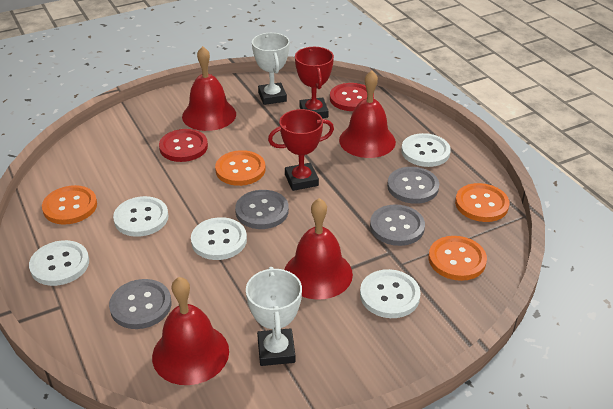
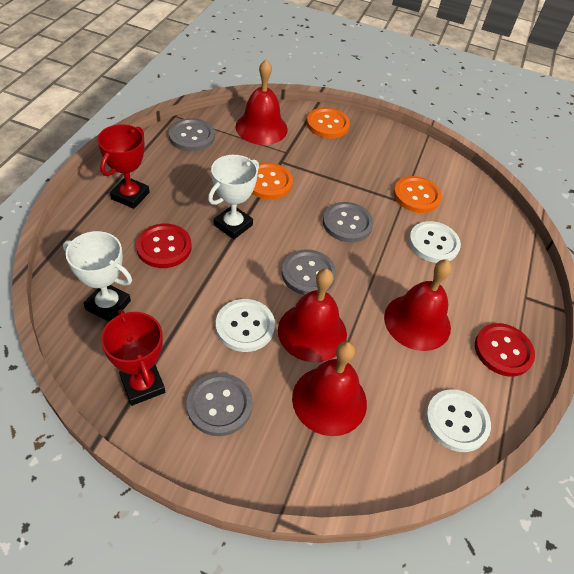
orange button: [42,185,97,225] [215,150,266,186] [429,236,487,281] [455,183,509,222] = 4 -> [252,162,293,200] [306,107,350,138] [393,176,442,213] = 3
white button: [29,240,89,286] [113,196,169,237] [191,217,247,260] [360,269,421,318] [401,133,451,167] = 5 -> [216,299,275,352] [409,221,461,263] [425,389,491,452] = 3

